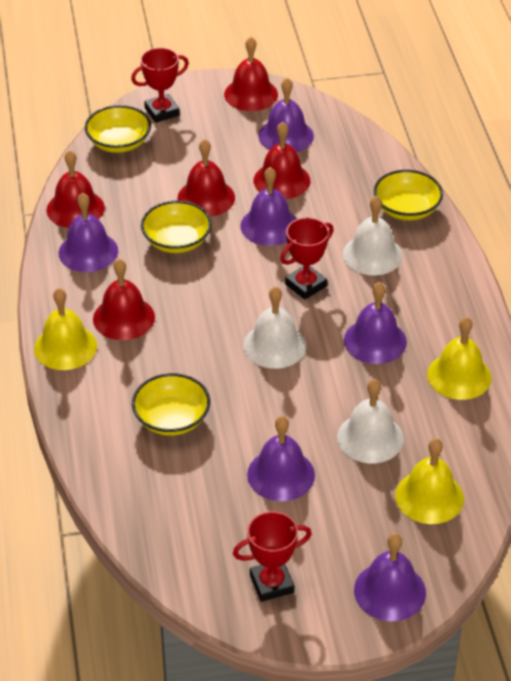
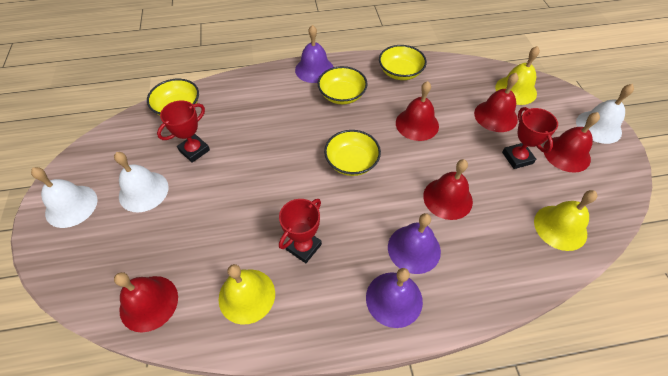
purple bell: [59,193,118,272] [240,167,297,246] [247,416,315,501] [258,78,314,152] [344,282,407,364] [354,533,426,621] = 6 -> [295,25,333,83] [366,268,423,328] [388,213,441,274] = 3

